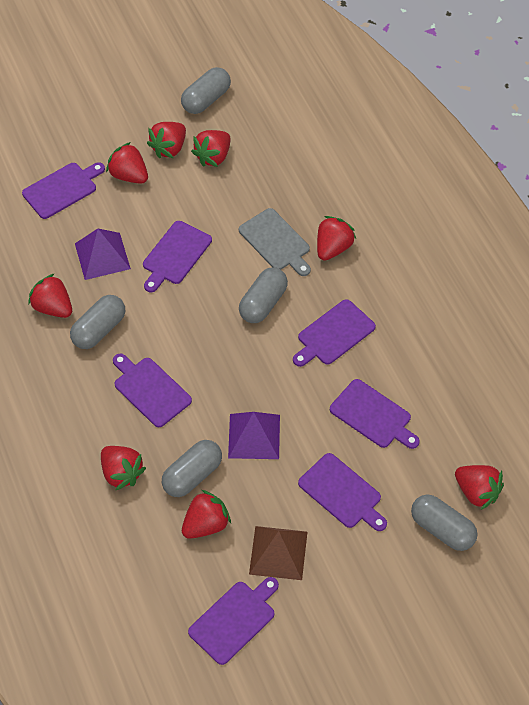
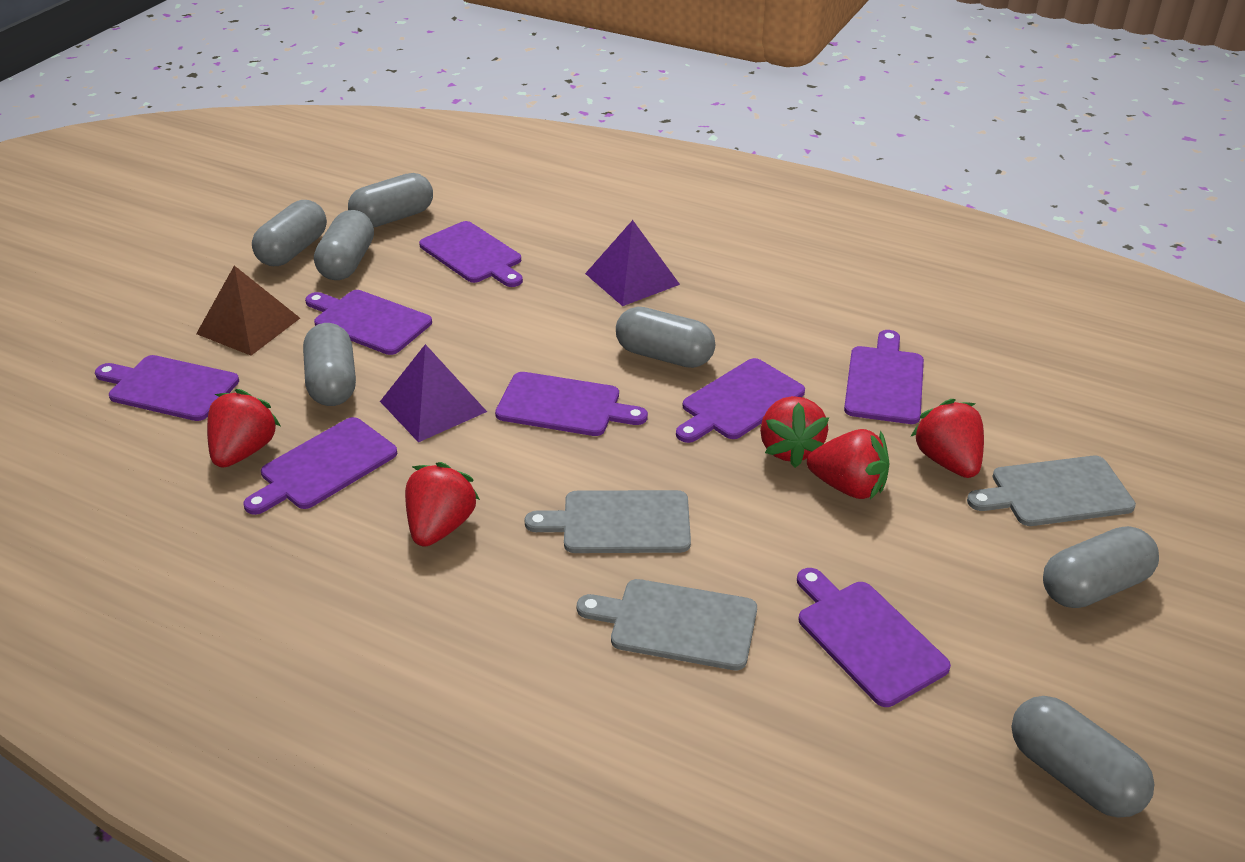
grey capsule: [70,295,125,349] [162,440,222,497] [181,67,231,114] [239,268,288,323] [411,494,477,551] = 5 -> [252,200,327,266] [303,323,356,406] [314,210,374,280] [348,173,433,228] [616,307,715,368] [1011,696,1154,818] [1043,526,1159,608] = 7
grey cutting board: [239,208,311,276] = 1 -> [525,490,691,553] [577,579,757,670] [967,456,1136,526] = 3
purple cutting board: [22,162,105,219] [113,353,192,427] [143,221,212,292] [188,577,279,665] [293,299,376,367] [298,453,387,531] [330,379,420,449] = 7 -> [95,355,239,421] [244,417,397,515] [305,290,432,355] [419,221,523,287] [495,372,648,436] [676,358,805,443] [797,568,951,707] [844,330,924,424] = 8
red strawberry: [28,273,72,318] [101,446,146,491] [106,142,148,184] [147,122,186,158] [182,490,231,539] [191,130,230,167] [317,216,356,261] [455,465,504,510] = 8 -> [207,389,281,468] [405,462,480,547] [760,396,829,468] [807,429,889,500] [911,399,984,478] = 5

